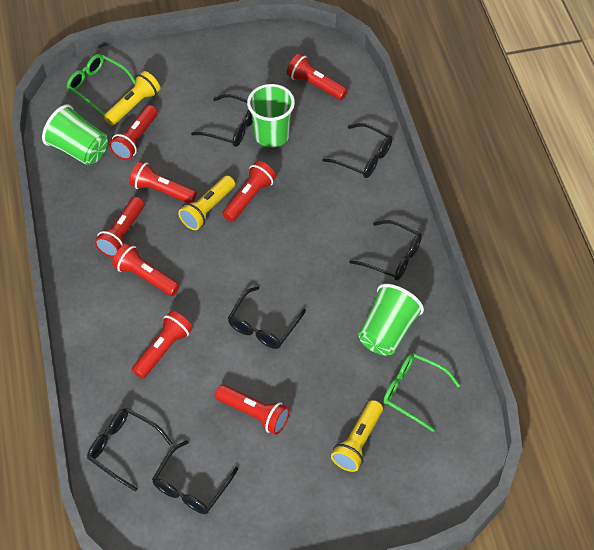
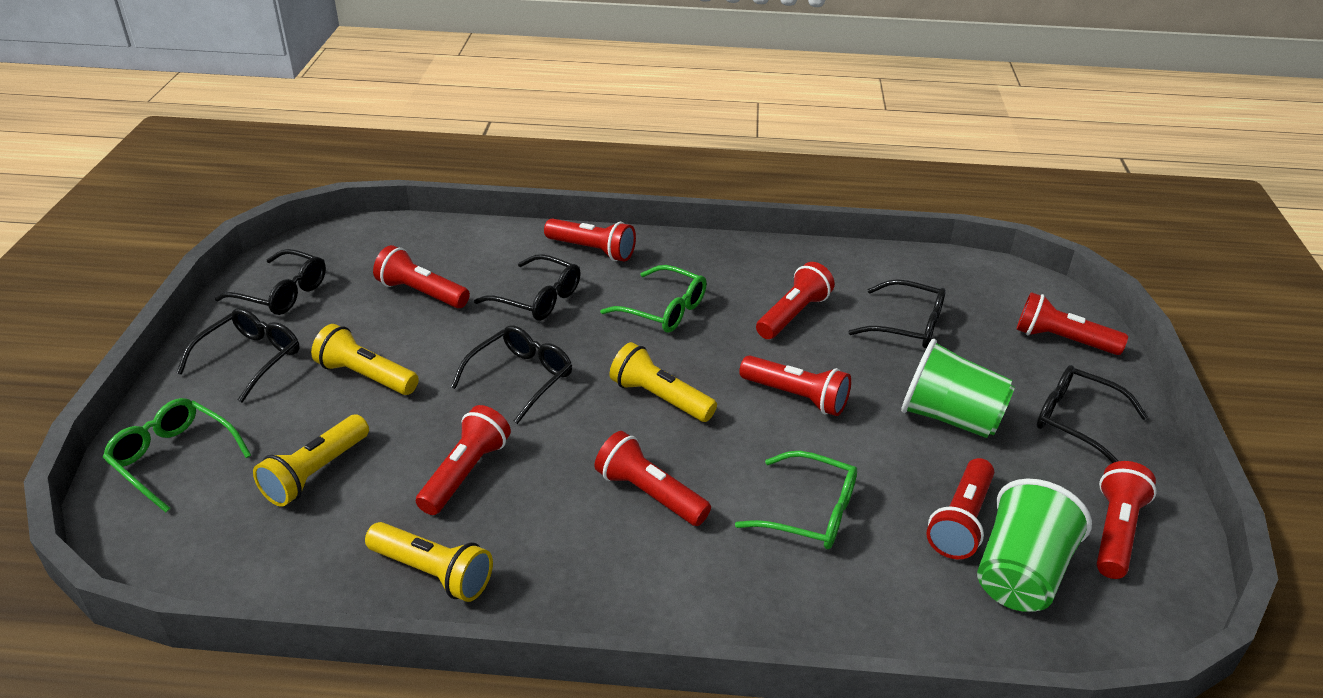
green cup: [42,104,108,165] [247,84,295,148] [358,284,424,356] = 3 -> [901,339,1015,438] [977,478,1092,612] = 2
green glasses: [67,54,135,116] [383,353,460,432] = 2 -> [103,398,251,512] [600,265,707,333] [735,451,857,549] = 3
red flashlight: [95,197,144,257] [109,105,158,160] [112,243,180,296] [129,161,197,203] [132,311,193,379] [215,385,289,435] [222,161,276,222] [287,53,348,100] = 8 -> [373,245,470,308] [416,405,511,515] [544,219,636,262] [595,431,711,526] [739,356,851,416] [756,262,835,339] [926,458,994,559] [1016,292,1128,355] [1096,461,1157,579] = 9
yellow flashlight: [104,71,161,126] [178,176,235,230] [331,400,383,472] = 3 -> [253,415,369,507] [311,324,419,395] [365,522,493,602] [610,342,717,422] = 4

